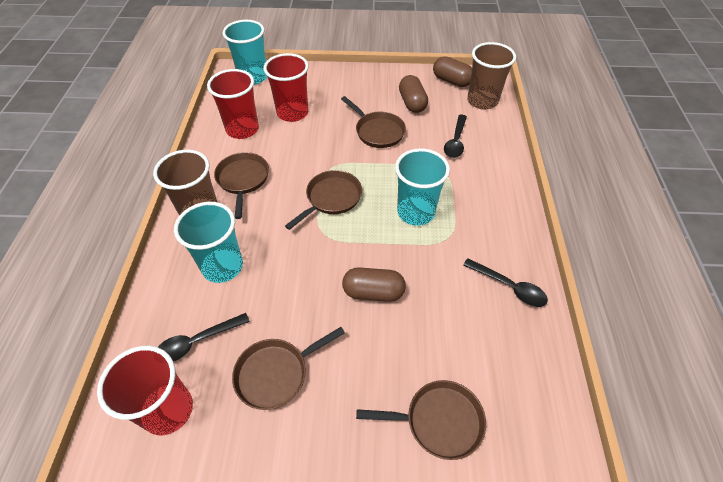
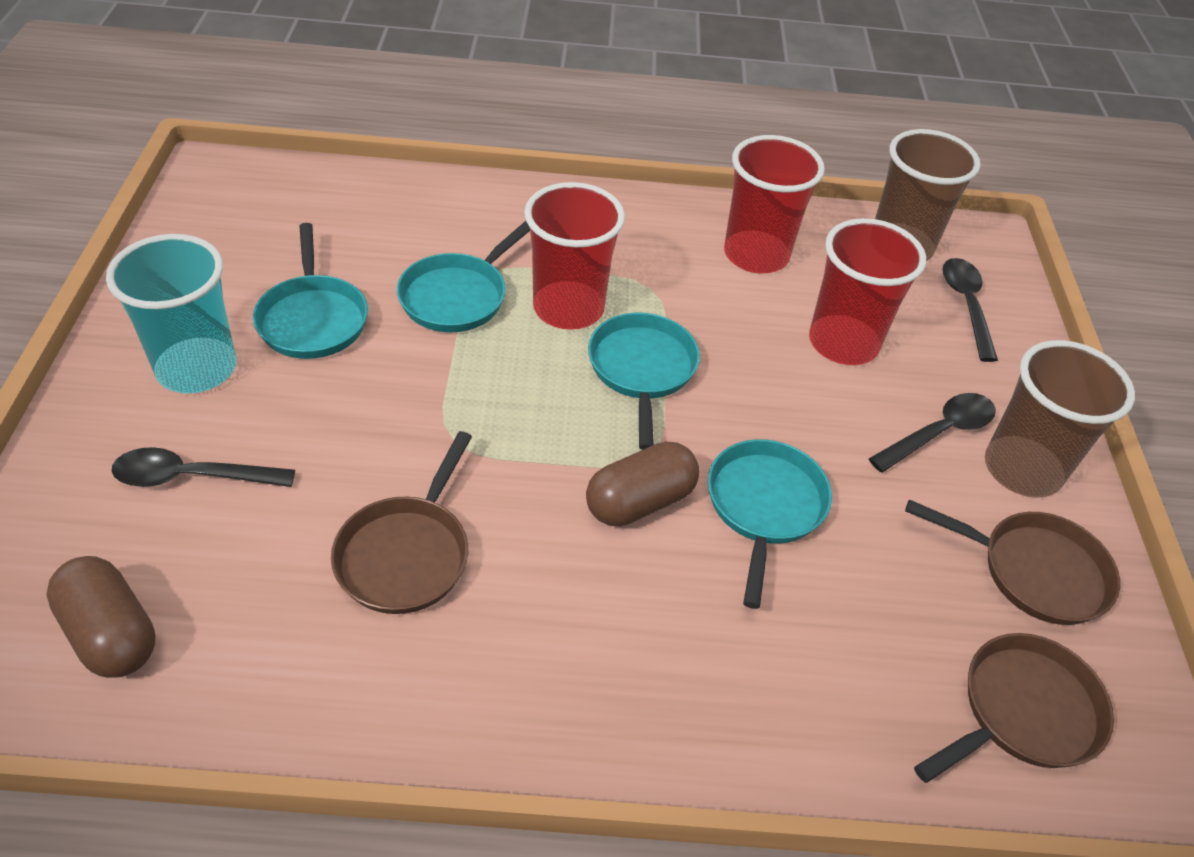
brown capsule: [342,267,406,302] [399,75,428,113] [433,56,472,87] = 3 -> [46,556,156,678] [586,442,699,527] = 2
brown pan: [214,152,269,219] [232,327,345,410] [285,170,362,230] [341,96,406,148] [356,380,486,460] = 5 -> [331,431,472,614] [905,500,1120,625] [914,633,1114,783] = 3
turquoise cup: [174,202,243,283] [222,20,267,85] [395,148,450,226] = 3 -> [106,234,236,393] = 1
turquoise pan: none = 0 -> [253,223,368,359] [397,221,530,332] [588,313,700,450] [708,439,832,609] = 4

